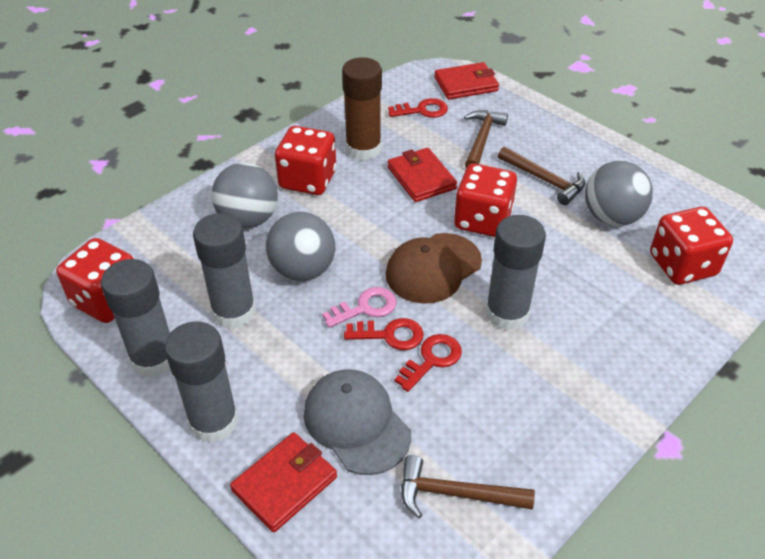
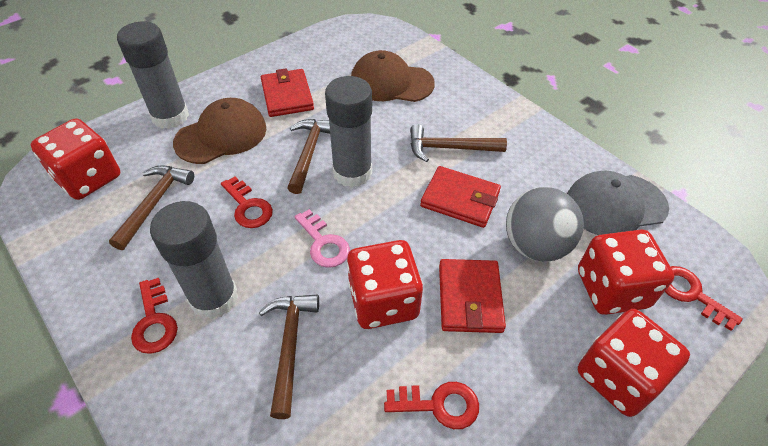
brown cap: [386,233,482,304] = 1 -> [173,98,266,164] [351,50,435,102] = 2
brown glue stick: [342,57,382,161] = 1 -> none = 0
brown hammer: [401,455,535,518] [464,110,508,168] [498,147,585,205] = 3 -> [109,165,194,250] [259,294,319,419] [287,119,330,194] [410,124,507,162] = 4
grey ball: [212,163,278,228] [265,212,335,281] [585,161,653,226] = 3 -> [506,187,584,262] = 1
grey glue stick: [101,259,170,377] [165,321,239,443] [193,213,256,329] [485,215,546,330] = 4 -> [117,21,189,129] [150,201,238,319] [325,76,372,188] = 3
red key: [344,318,424,350] [388,98,448,118] [394,334,462,392] = 3 -> [131,278,178,354] [221,176,273,228] [384,382,479,429] [665,266,743,331] = 4

